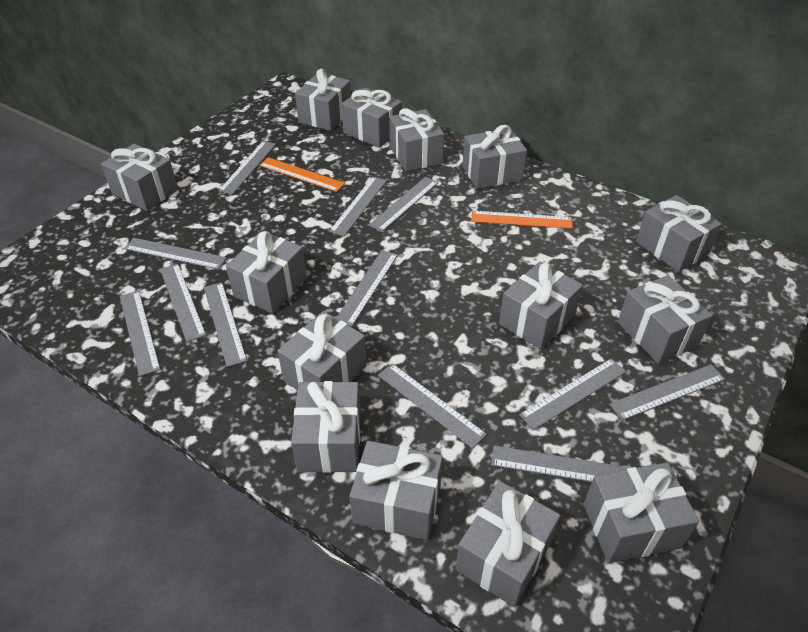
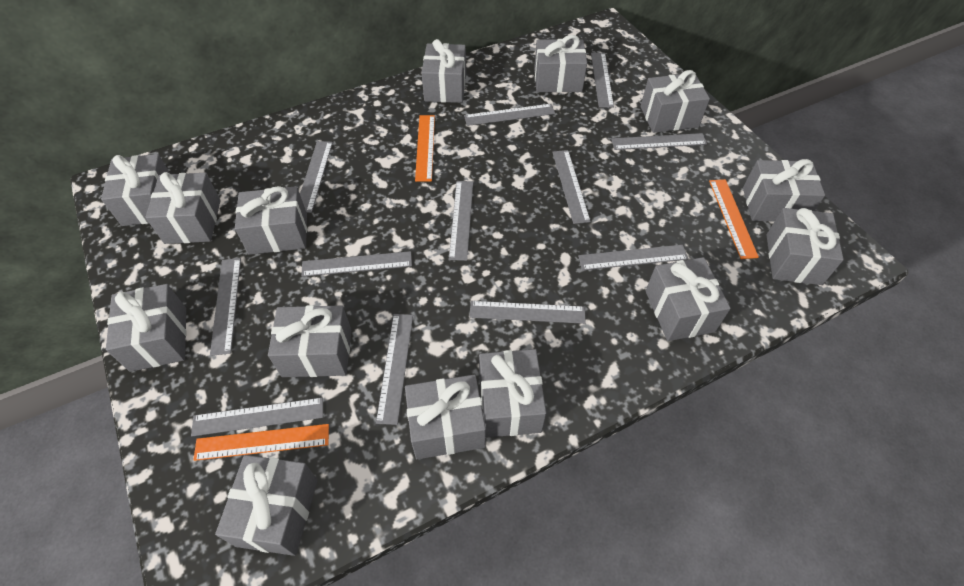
orange ruler: [259,157,345,192] [472,211,573,229] = 2 -> [193,424,329,461] [415,115,435,182] [709,179,759,259] = 3

